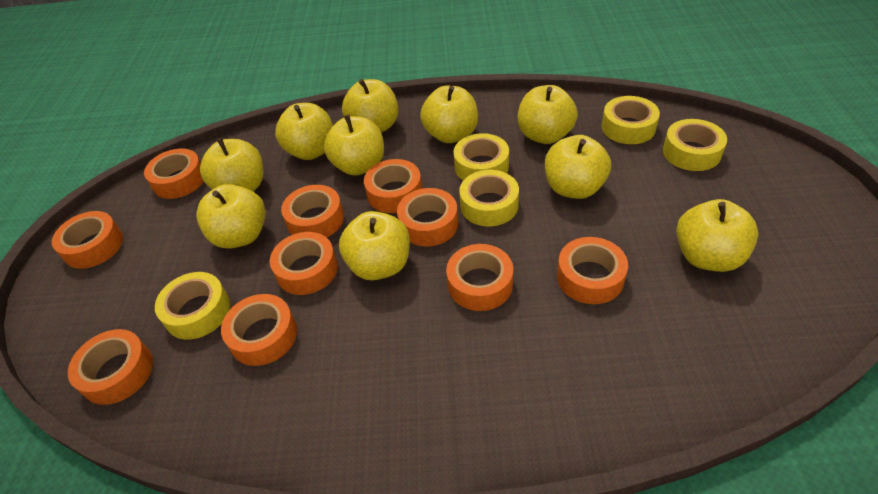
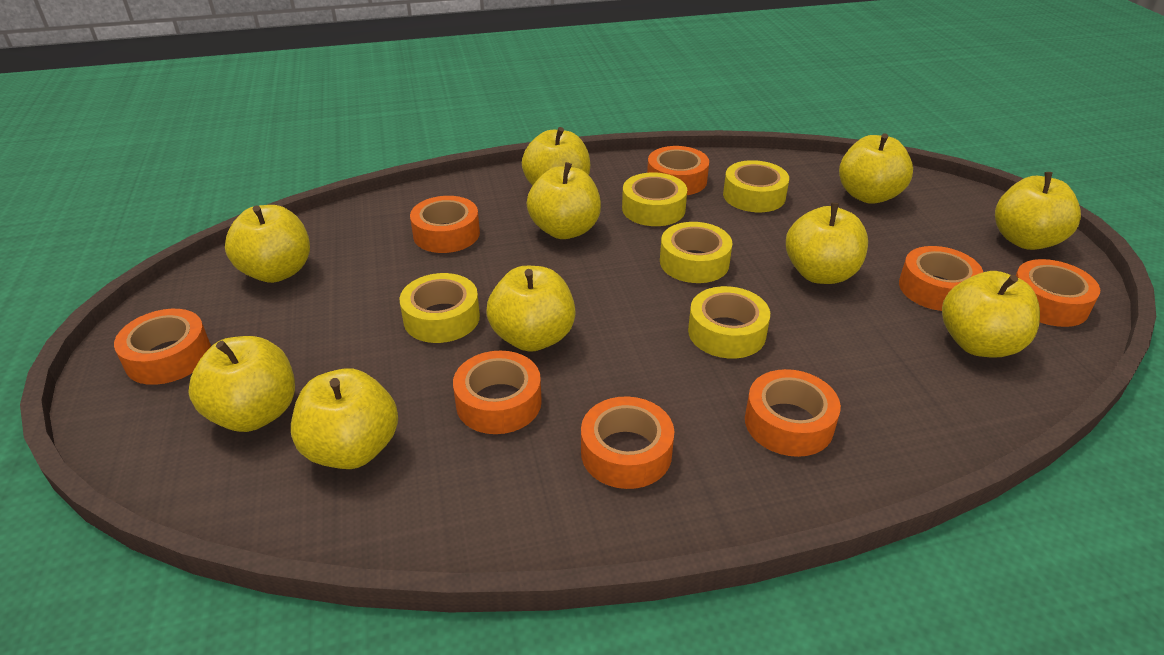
orange tape: [52,211,123,269] [68,329,153,405] [144,149,204,199] [221,294,297,366] [270,232,338,295] [281,185,344,237] [364,159,422,213] [397,188,458,246] [446,244,513,311] [557,237,628,304] = 10 -> [114,309,211,385] [410,196,480,253] [453,351,542,434] [581,396,674,489] [647,146,709,195] [745,369,841,457] [899,246,983,311] [1015,259,1100,327] = 8

